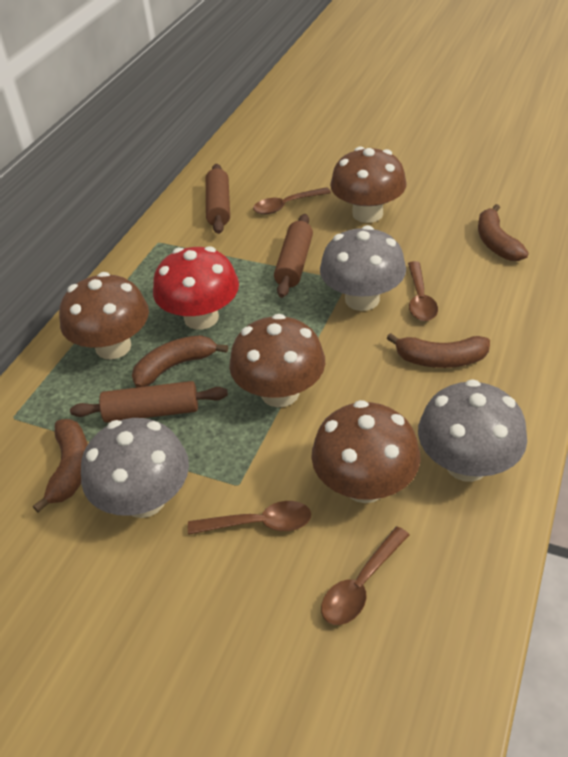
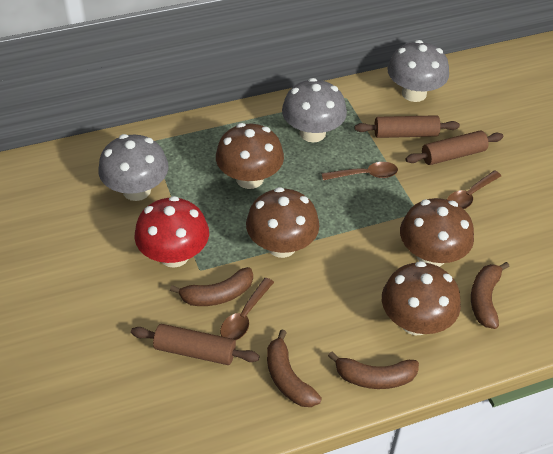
brown spoon: [188,501,311,535] [253,187,331,214] [321,526,409,625] [408,261,438,321] = 4 -> [220,278,274,341] [322,162,398,180] [447,171,501,209] = 3

